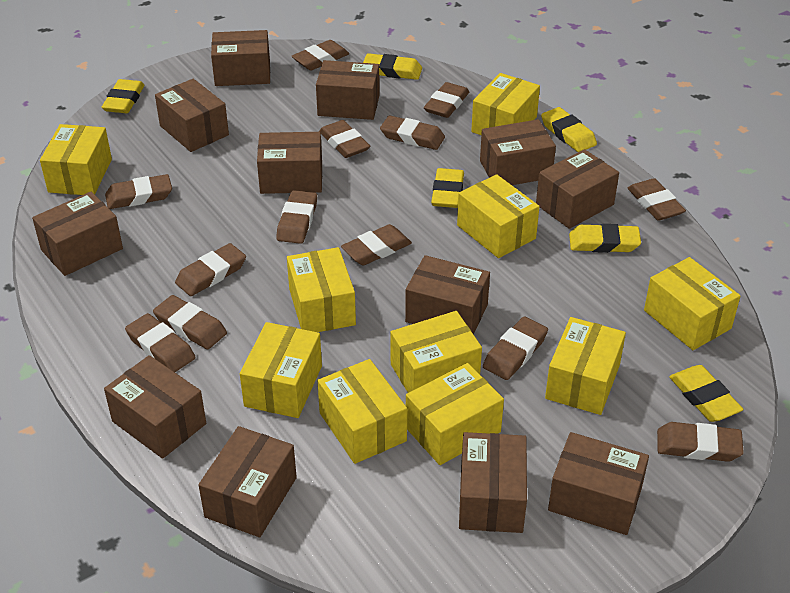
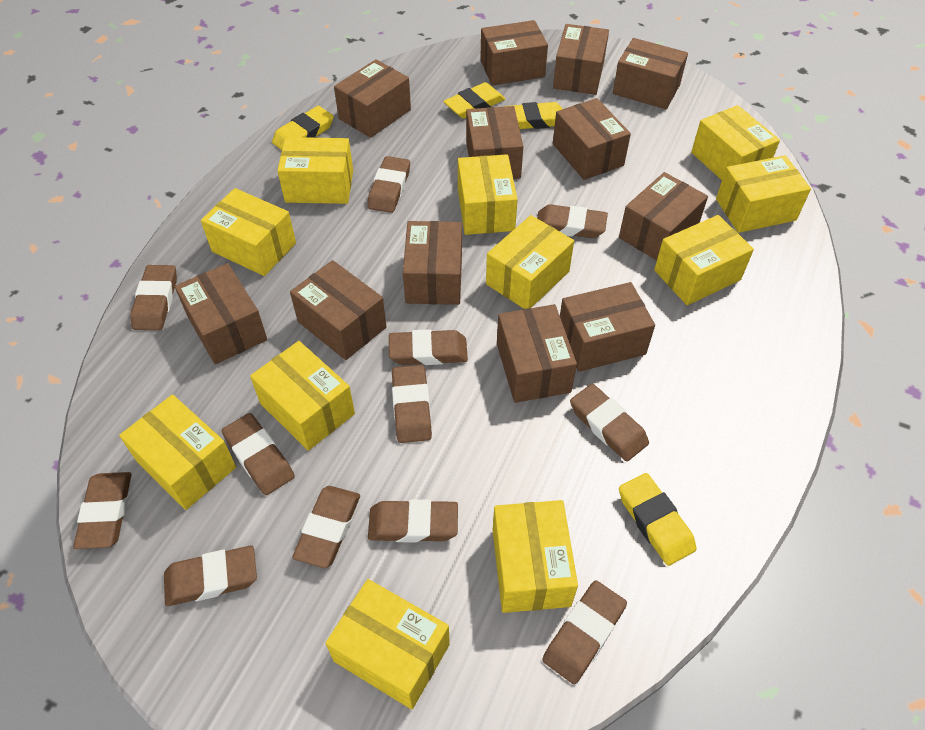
brown eraser: [105,174,172,209] [125,313,196,372] [153,295,227,349] [175,243,246,296] [276,190,317,244] [291,40,349,71] [319,120,370,158] [341,224,412,265] [380,115,445,150] [424,82,469,118] [483,317,548,380] [628,178,686,221] [657,422,744,462] = 13 -> [73,472,132,549] [130,265,177,330] [164,545,257,606] [222,413,295,495] [292,486,360,568] [367,156,410,213] [368,499,458,542] [389,329,468,365] [392,365,432,443] [537,204,608,238] [542,580,627,684] [570,384,649,461] = 12
yellow box: [40,124,112,195] [240,322,322,418] [287,247,356,332] [318,359,407,464] [391,311,482,393] [406,363,504,465] [457,174,540,258] [471,73,540,135] [545,317,626,415] [644,257,741,350] = 10 -> [119,394,236,510] [201,188,296,276] [250,341,355,451] [277,137,353,204] [325,579,450,710] [458,154,518,235] [486,215,574,309] [493,500,578,613] [654,215,754,305] [691,105,780,180] [716,155,811,233] = 11
yellow eraser: [102,79,145,113] [363,53,422,80] [431,168,464,208] [541,107,597,152] [569,224,641,253] [669,365,743,422] = 6 -> [272,106,334,150] [443,82,505,119] [504,102,563,129] [619,473,696,566] = 4

